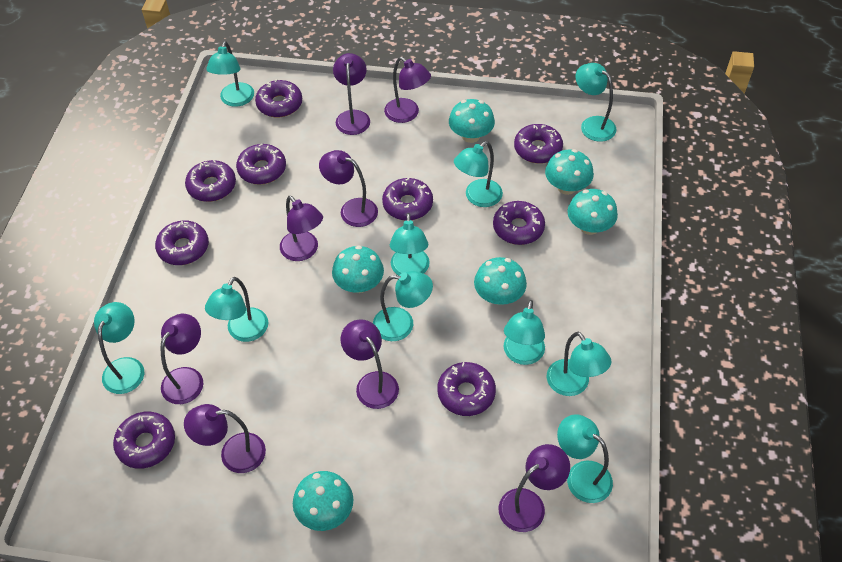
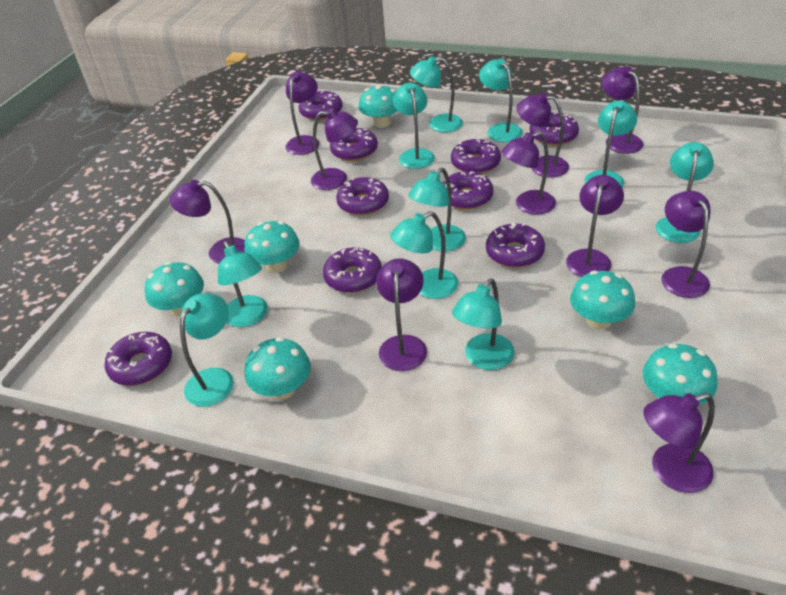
purple lamp: [161,314,203,404] [184,404,266,473] [280,196,323,261] [319,150,378,227] [333,53,370,135] [341,319,399,409] [384,57,431,123] [499,444,570,532] = 8 -> [170,180,245,264] [286,72,320,155] [311,109,358,190] [376,258,427,371] [501,131,556,215] [516,93,569,178] [566,175,624,277] [601,67,644,154] [643,393,715,493] [661,191,710,298] = 10

